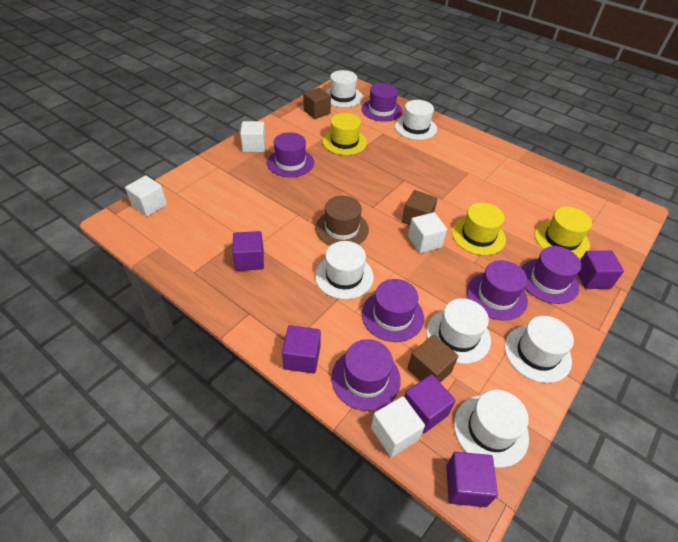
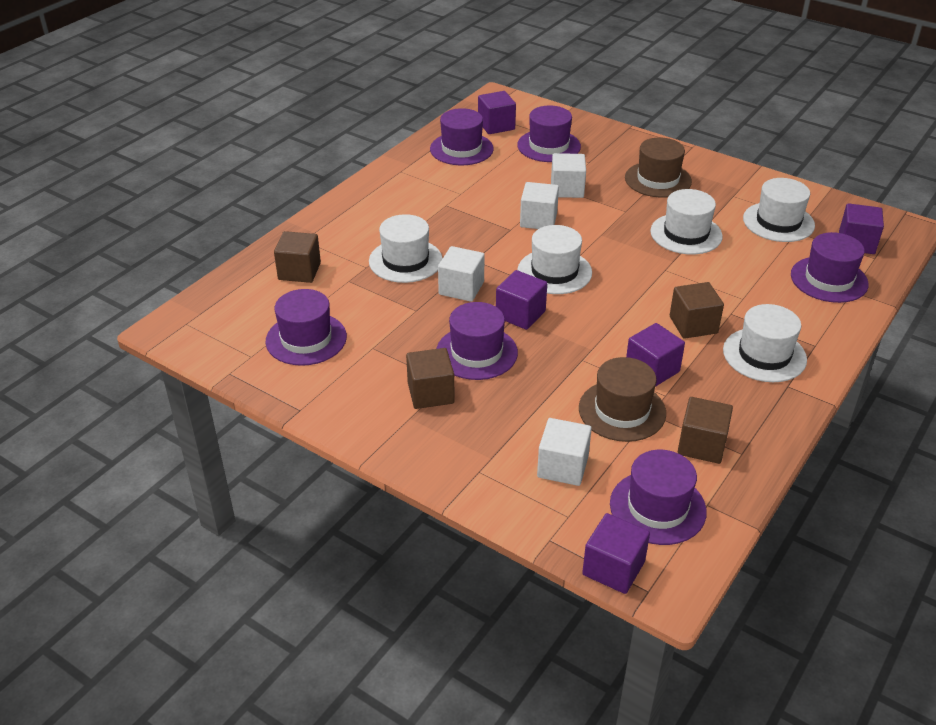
brown cube: [303,87,331,119] [402,190,438,225] [407,335,458,383] = 3 -> [274,231,321,283] [406,348,455,409] [670,282,724,339] [678,397,733,464] = 4
brown hat: [315,196,369,246] = 1 -> [579,357,666,442] [625,138,692,198] = 2
white hat: [315,241,374,299] [325,70,363,107] [395,100,437,140] [426,298,491,364] [454,390,529,468] [505,316,574,383] = 6 -> [369,214,443,283] [517,225,592,294] [650,189,723,254] [723,304,807,382] [743,178,815,242] = 5
yellow hat: [323,113,367,155] [452,203,506,255] [535,207,592,258] = 3 -> none = 0

